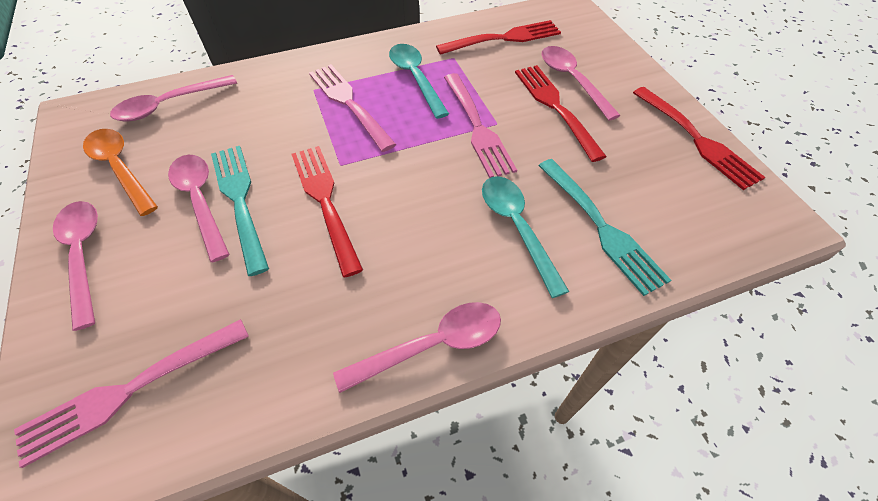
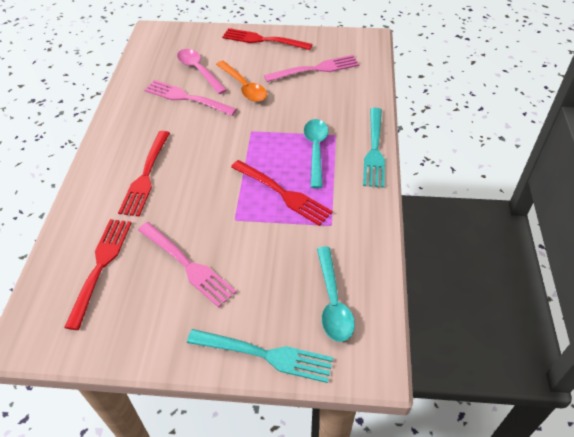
pink spoon: [53,201,98,331] [110,75,237,122] [168,155,230,262] [333,302,501,393] [542,46,621,121] = 5 -> [177,49,227,94] = 1

